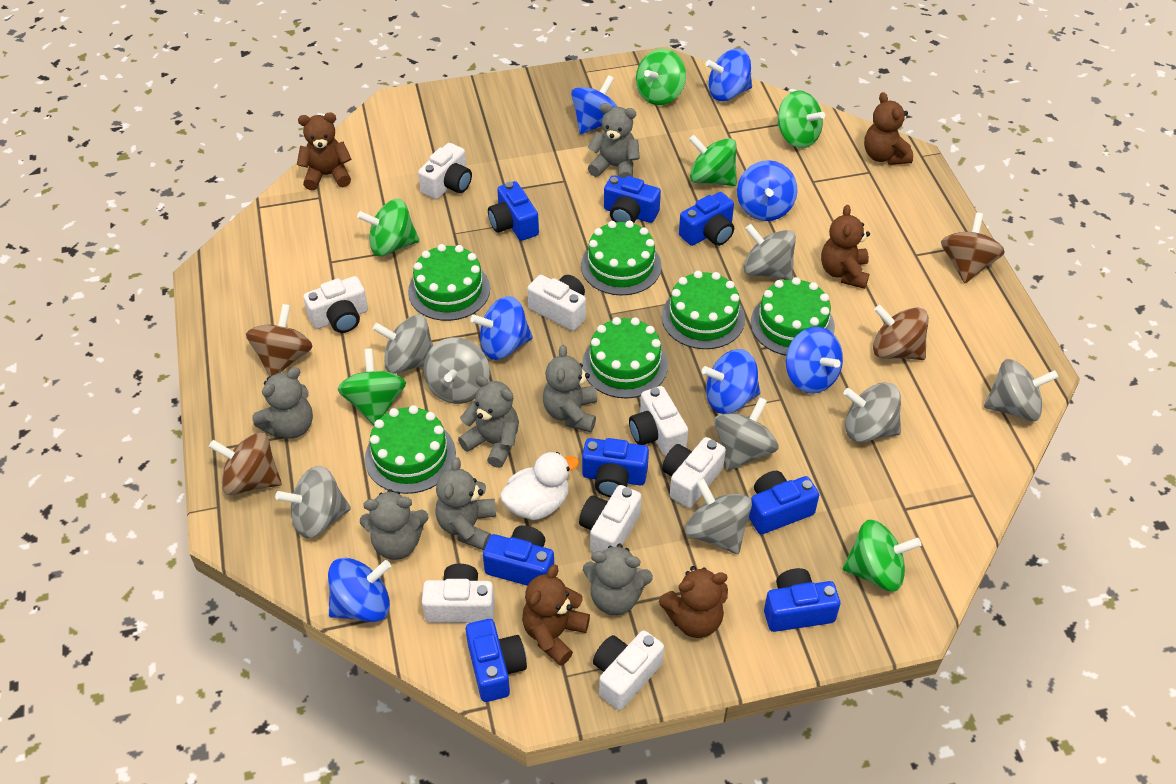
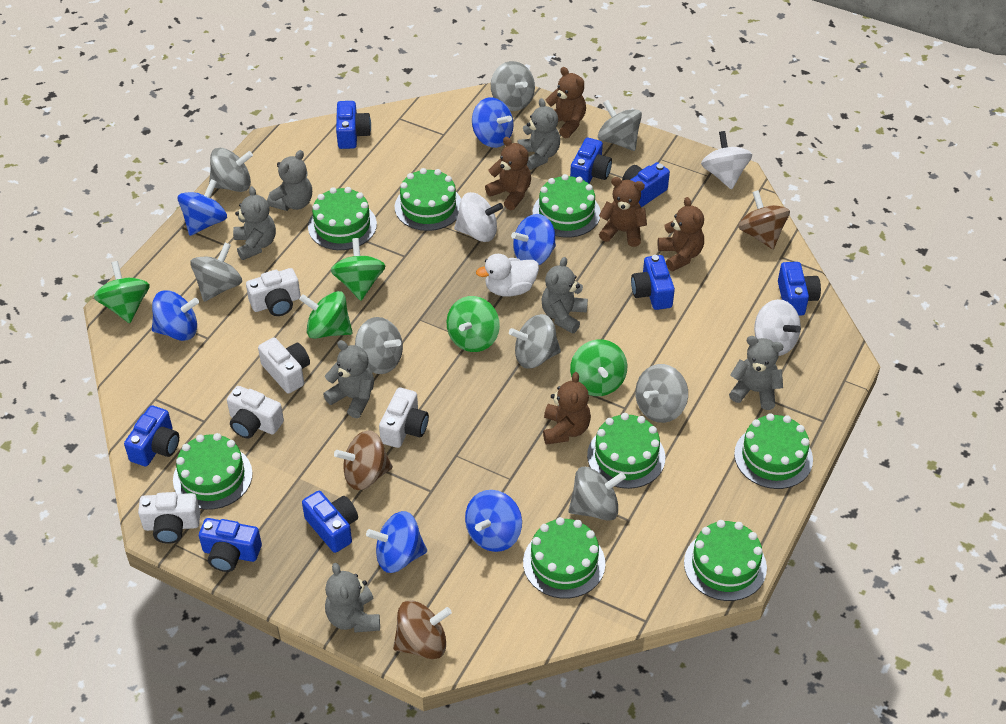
blue spinning top: [328,558,391,622] [470,296,533,360] [571,75,617,134] [702,349,760,414] [706,48,752,101] [737,160,797,221] [786,327,843,394] = 7 -> [152,290,199,341] [178,179,227,236] [366,511,427,573] [465,490,522,552] [472,97,514,148] [511,214,556,265] = 6
brown spinning top: [209,432,281,495] [246,304,313,377] [873,305,929,360] [941,213,1005,283] = 4 -> [334,430,393,490] [393,600,452,659] [738,190,790,249] = 3
green cake: [365,405,456,494] [408,244,490,321] [581,220,662,295] [582,317,668,398] [662,271,745,349] [751,277,835,356] = 6 -> [173,433,253,510] [308,187,377,250] [395,168,461,231] [523,517,605,599] [533,174,601,238] [587,413,665,489] [684,520,767,601] [734,413,813,489] = 8
green spinning top: [338,348,406,425] [357,199,420,256] [636,49,686,105] [689,135,737,186] [777,90,825,148] [843,519,922,592] = 6 -> [94,261,150,323] [299,291,352,339] [331,238,385,301] [447,296,500,352] [570,339,627,396] = 5
white camera: [303,276,368,333] [418,143,472,199] [422,564,495,623] [527,275,586,331] [579,485,642,553] [593,630,664,710] [629,386,688,456] [662,437,726,508] = 8 -> [138,492,200,544] [227,386,284,439] [246,268,301,316] [258,337,310,394] [379,387,429,448] = 5
white spinning top: none = 0 -> [454,192,503,242] [701,131,752,190] [754,299,801,356] = 3

